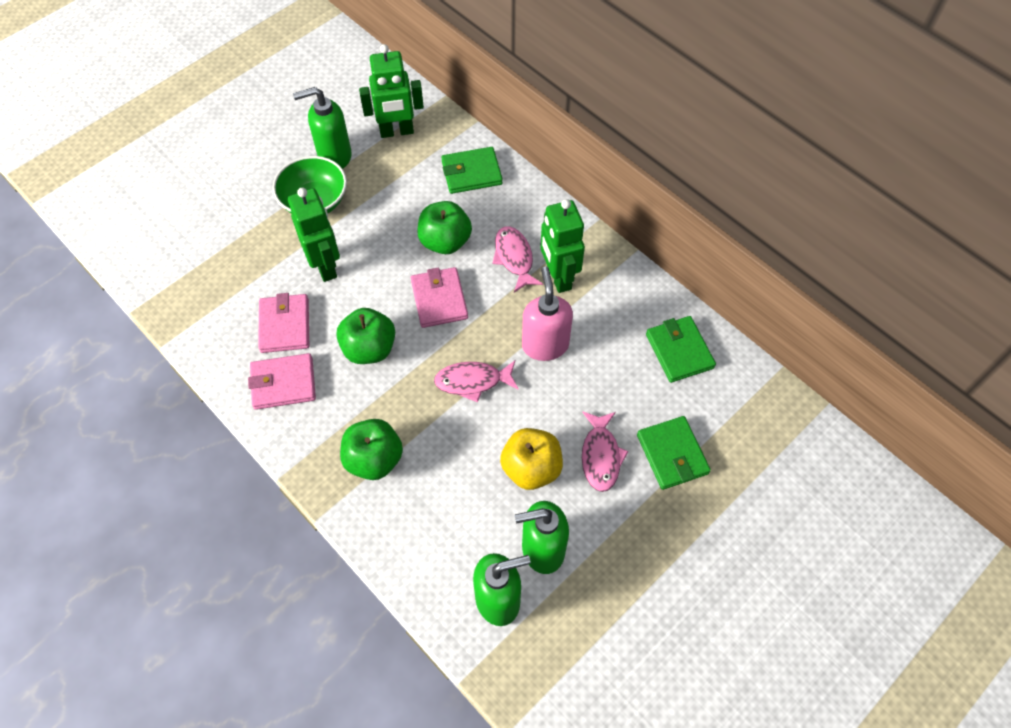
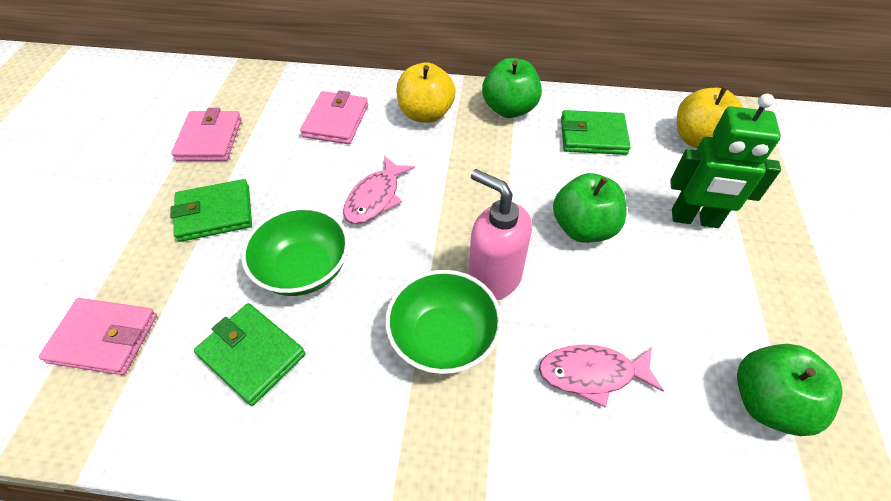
green bowl: [273,156,347,213] = 1 -> [241,207,349,296] [385,270,502,374] = 2
green robot: [288,188,340,282] [359,44,424,138] [540,199,585,293] = 3 -> [670,94,781,228] = 1
green soap dispenser: [293,87,352,169] [473,553,531,626] [515,501,569,574] = 3 -> none = 0
pink fish: [434,361,519,402] [493,226,543,293] [582,411,629,492] = 3 -> [343,155,415,224] [539,345,664,408] = 2
yellow apple: [500,428,563,490] = 1 -> [396,62,456,123] [677,87,743,148] = 2

